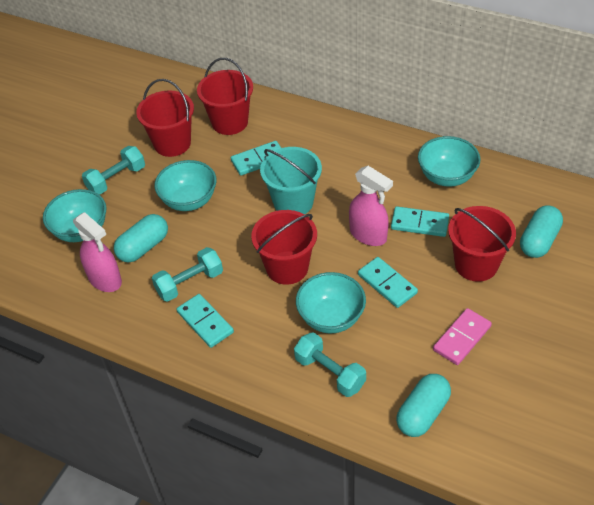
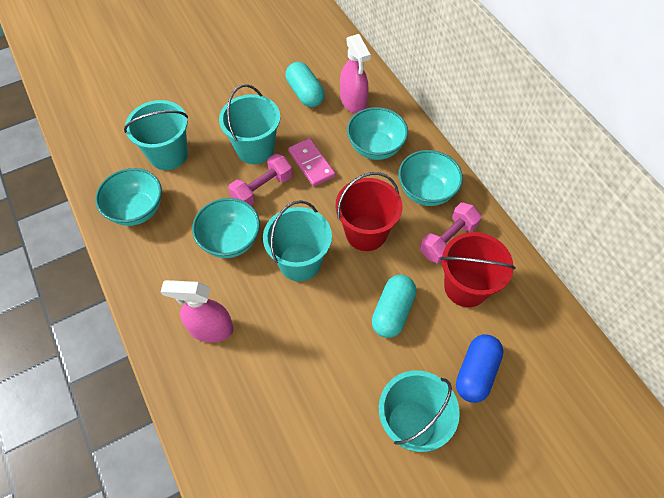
blue capsule: none = 0 -> [456,334,504,403] = 1
pink dumbbell: none = 0 -> [228,154,292,205] [420,203,482,263] = 2
red bucket: [136,79,194,157] [197,58,253,135] [251,210,317,285] [448,206,516,282] = 4 -> [336,172,403,251] [441,232,516,307] = 2
turquoise bucket: [260,147,322,214] = 1 -> [124,100,188,170] [219,84,280,164] [263,200,332,281] [379,370,460,452] = 4
turquoise capsule: [114,214,168,263] [396,374,451,437] [520,205,563,258] = 3 -> [286,62,325,107] [372,275,416,338] = 2
turquoise domino: [177,294,234,348] [231,141,281,176] [358,257,418,308] [391,206,449,237] = 4 -> none = 0
turquoise dumbbell: [82,146,145,195] [152,247,223,302] [294,332,366,397] = 3 -> none = 0

